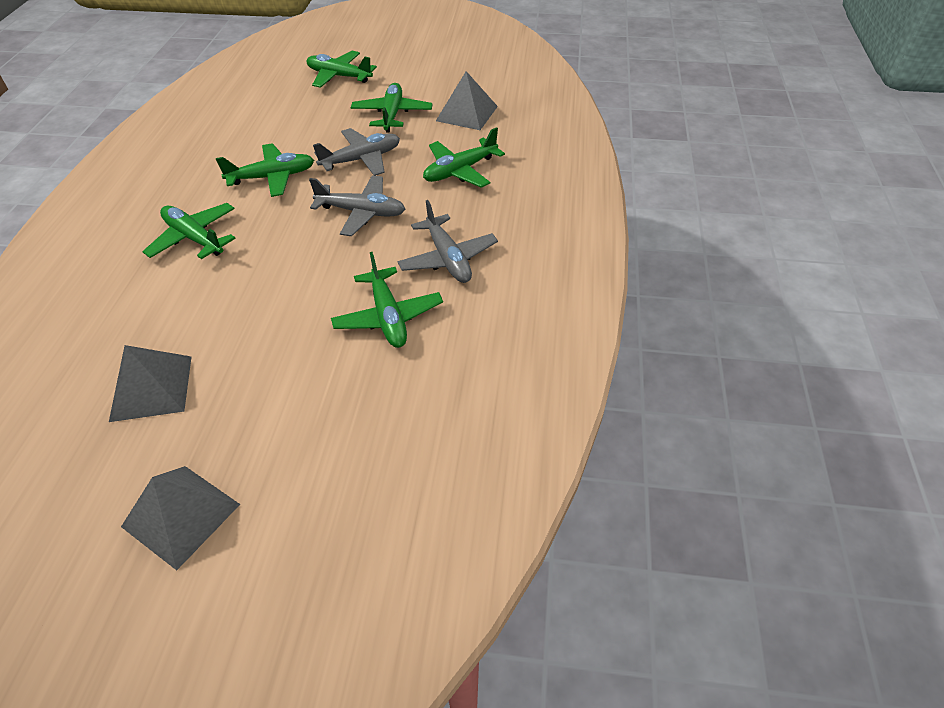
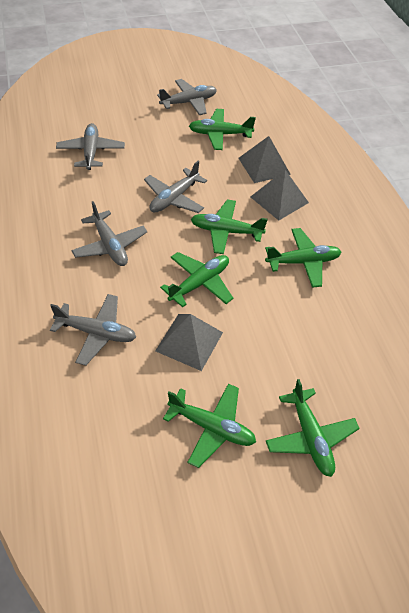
grey plane: [309,175,405,236] [313,128,400,176] [397,200,498,283] = 3 -> [50,294,136,366] [56,123,125,170] [71,201,147,266] [144,161,207,213] [157,79,217,115] = 5

